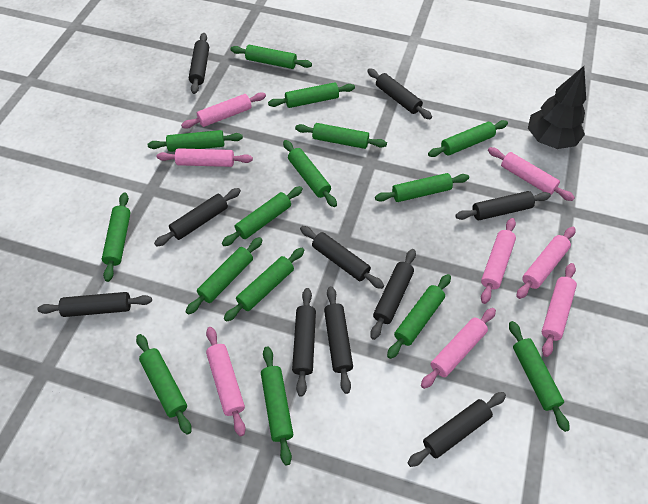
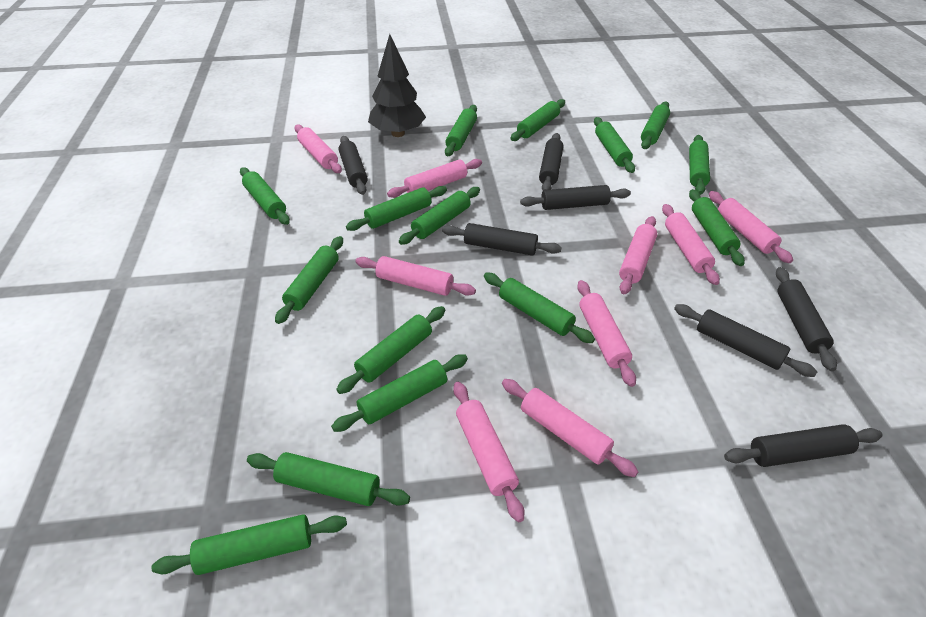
black rolling pin: [37,292,152,317] [154,188,241,246] [189,33,209,94] [292,288,316,397] [300,226,384,289] [324,286,353,394] [367,68,432,119] [370,249,416,340] [407,392,506,467] [455,191,551,220] = 10 -> [338,136,368,195] [442,223,562,255] [520,185,631,210] [539,133,563,190] [674,304,817,377] [724,424,883,467] [776,267,837,371] = 7
pink rolling pin: [156,148,253,167] [181,93,266,129] [206,327,246,437] [421,308,496,389] [481,218,516,304] [488,147,575,201] [517,227,575,299] [541,263,577,357] = 8 -> [294,124,342,173] [355,256,476,296] [387,159,482,198] [453,382,524,522] [502,379,639,477] [577,280,636,387] [619,216,657,294] [662,204,720,285] [709,191,793,263] = 9

